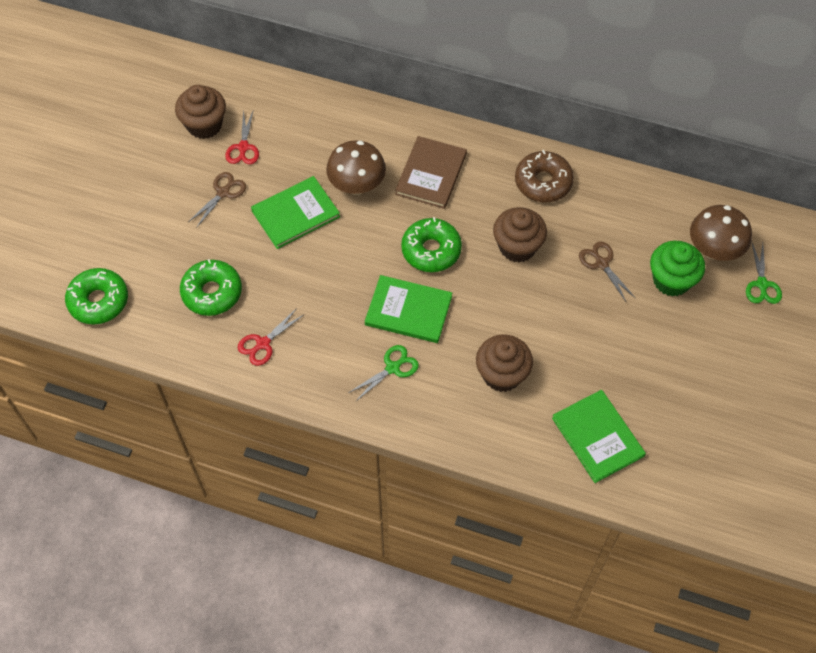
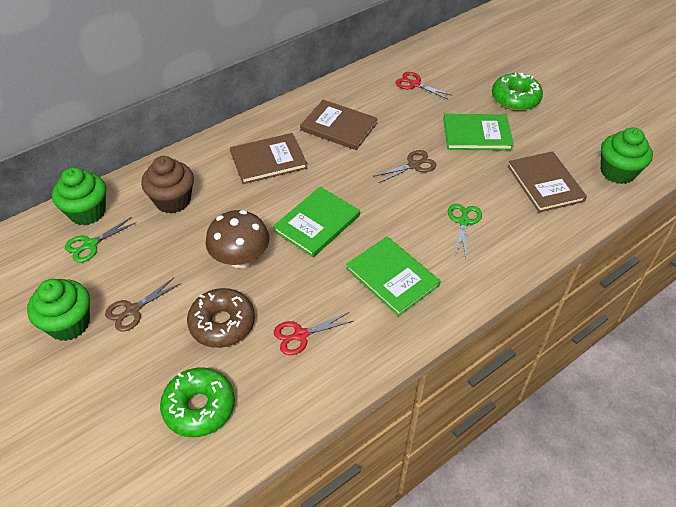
brown book: [395,136,467,209] = 1 -> [230,133,307,184] [300,100,378,150] [508,151,587,212] = 3
brown cupcake: [175,85,226,139] [476,335,533,392] [493,207,547,262] = 3 -> [141,156,194,213] = 1
brown mushroom: [326,140,386,195] [690,205,752,261] = 2 -> [205,210,269,268] = 1
green cupcake: [650,241,705,297] = 1 -> [27,279,90,341] [52,167,106,225] [601,127,653,184] = 3
green donut: [65,268,128,325] [180,259,242,316] [401,217,462,272] = 3 -> [160,368,235,437] [492,73,543,111] = 2

